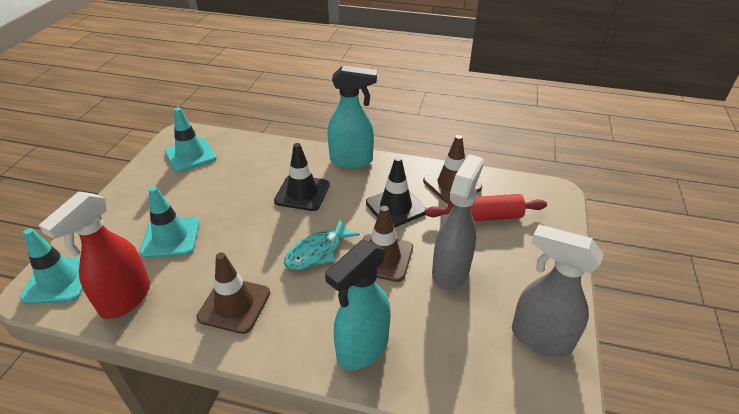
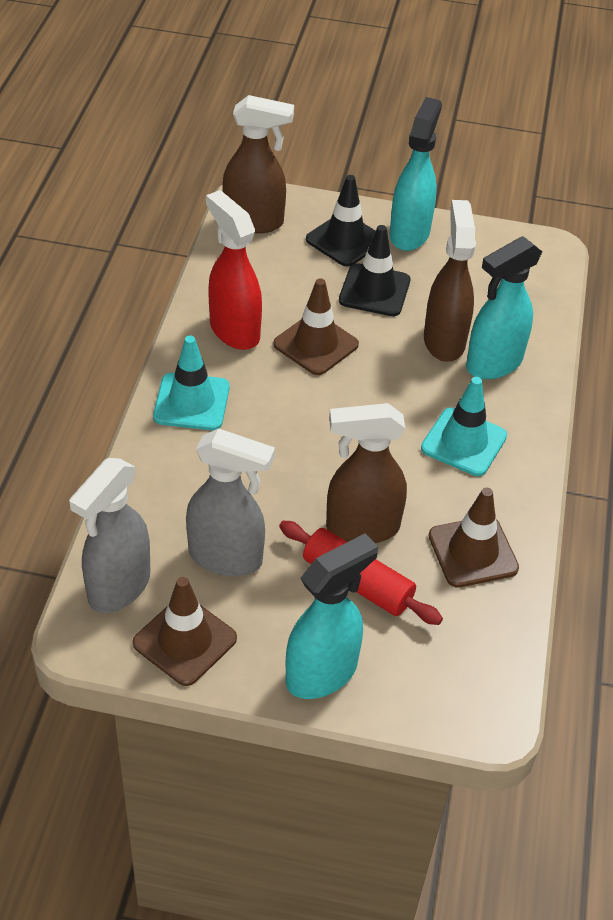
brown spray bottle: none = 0 -> [223,95,294,233] [326,403,407,543] [424,200,476,362] = 3
turquoise fish: [284,219,360,270] = 1 -> none = 0
turquoise spray bottle: [325,240,391,370] [327,65,377,168] = 2 -> [286,533,378,699] [390,97,442,251] [466,236,542,379] = 3
turquoise traffic cone: [20,228,83,304] [140,186,200,258] [165,107,217,172] = 3 -> [153,336,230,430] [421,377,507,476] = 2

